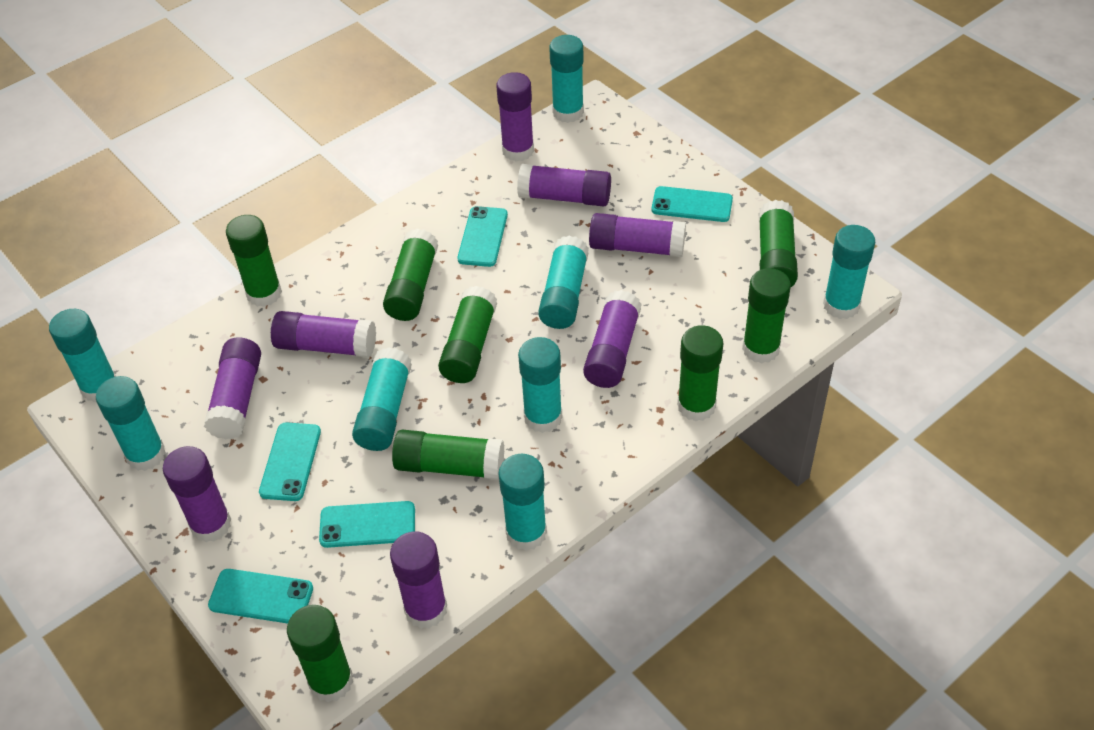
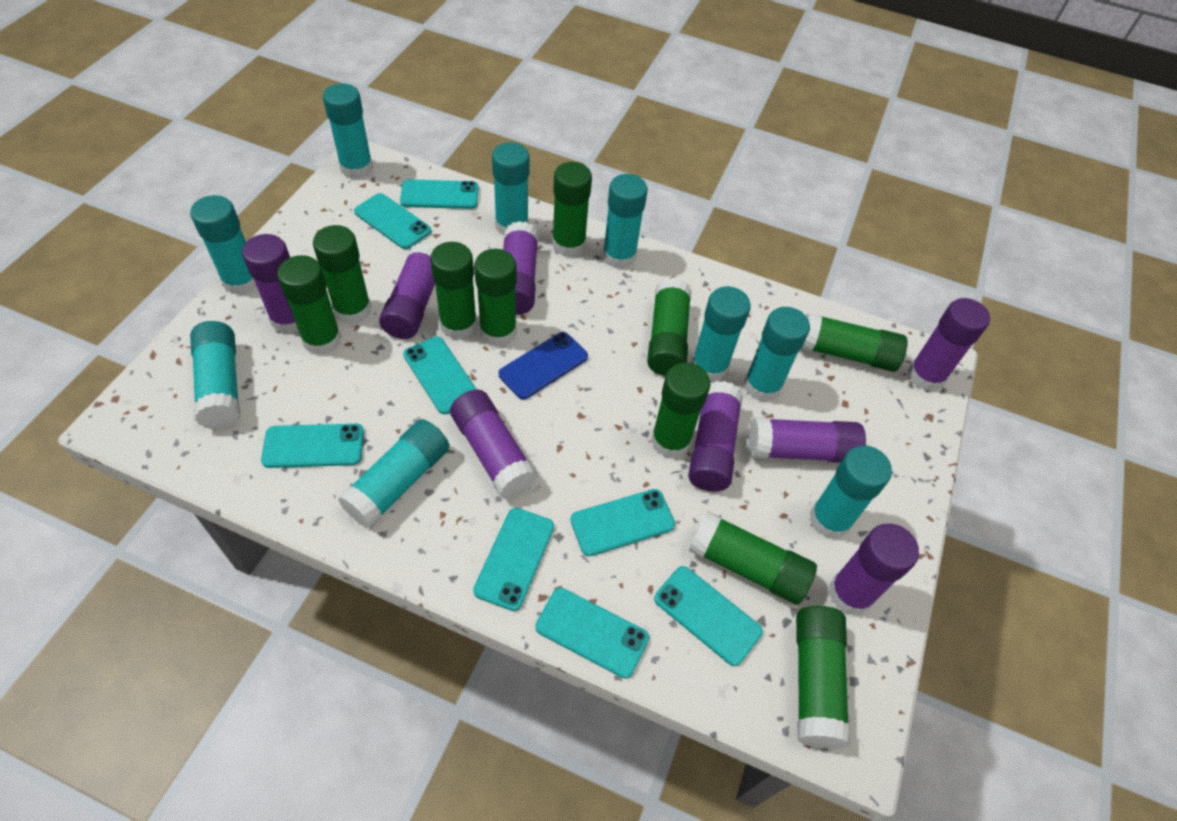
blue phone: none = 0 -> [499,332,588,399] = 1
green glue stick: [226,215,282,307] [287,605,353,702] [383,229,438,321] [392,430,504,480] [438,286,497,383] [677,325,723,421] [742,268,791,363] [759,200,798,287] = 8 -> [277,255,341,355] [313,225,371,324] [430,242,477,339] [474,249,517,346] [552,162,592,257] [647,278,692,376] [651,362,711,458] [689,511,817,605] [796,606,850,749] [801,313,908,372] = 10
turquoise glue stick: [49,309,116,402] [96,376,166,471] [352,347,412,451] [498,454,547,551] [518,337,562,433] [538,236,589,329] [549,35,584,123] [823,225,875,319] = 8 -> [190,195,257,295] [190,321,240,429] [323,83,373,179] [338,419,449,528] [492,142,529,236] [603,174,648,269] [691,286,751,382] [744,307,810,402] [810,445,892,539] = 9
turquoise phone: [208,569,313,624] [259,422,321,501] [319,501,415,548] [457,206,508,267] [651,186,733,222] = 5 -> [261,424,364,468] [354,193,431,249] [400,179,478,209] [403,337,477,414] [473,508,554,611] [536,588,649,678] [570,489,675,556] [654,566,763,666] = 8

